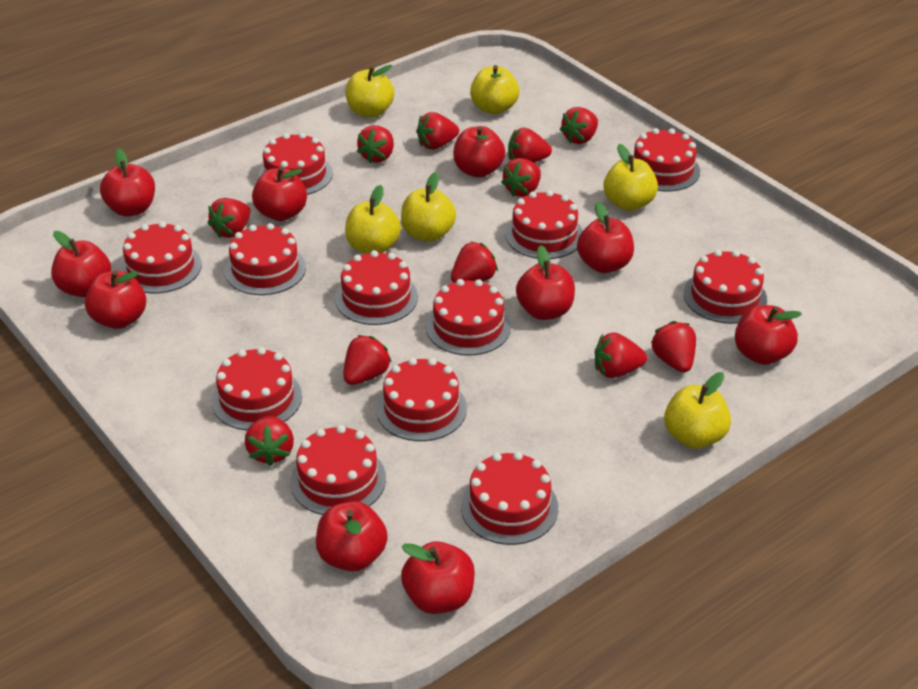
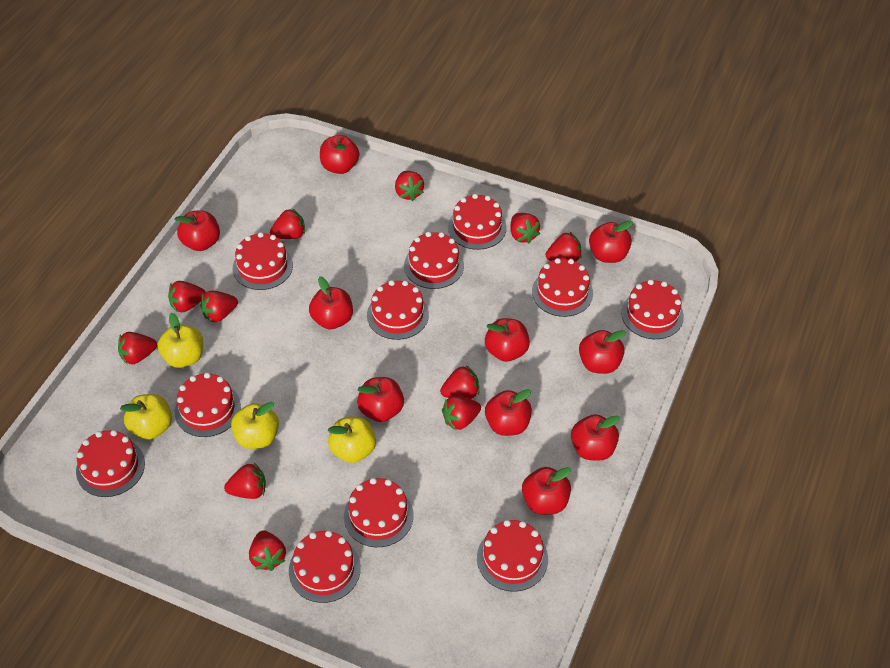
red cake: [120,221,202,293] [212,347,302,430] [225,223,306,295] [259,133,333,195] [290,425,386,515] [335,250,418,325] [376,358,467,441] [426,279,511,356] [461,452,558,545] [505,190,583,259] [633,128,700,192] [684,250,767,324] = 12 -> [76,430,145,497] [175,372,241,437] [233,232,293,290] [289,530,361,603] [344,478,414,547] [367,280,429,340] [404,232,464,289] [448,194,507,250] [477,520,548,592] [532,258,593,317] [621,279,684,339] = 11
yellow apple: [345,65,395,118] [345,185,401,254] [401,172,456,242] [470,65,519,115] [604,144,658,211] [664,372,731,449] = 6 -> [120,394,172,439] [158,313,203,368] [231,402,279,449] [328,417,376,463] = 4

